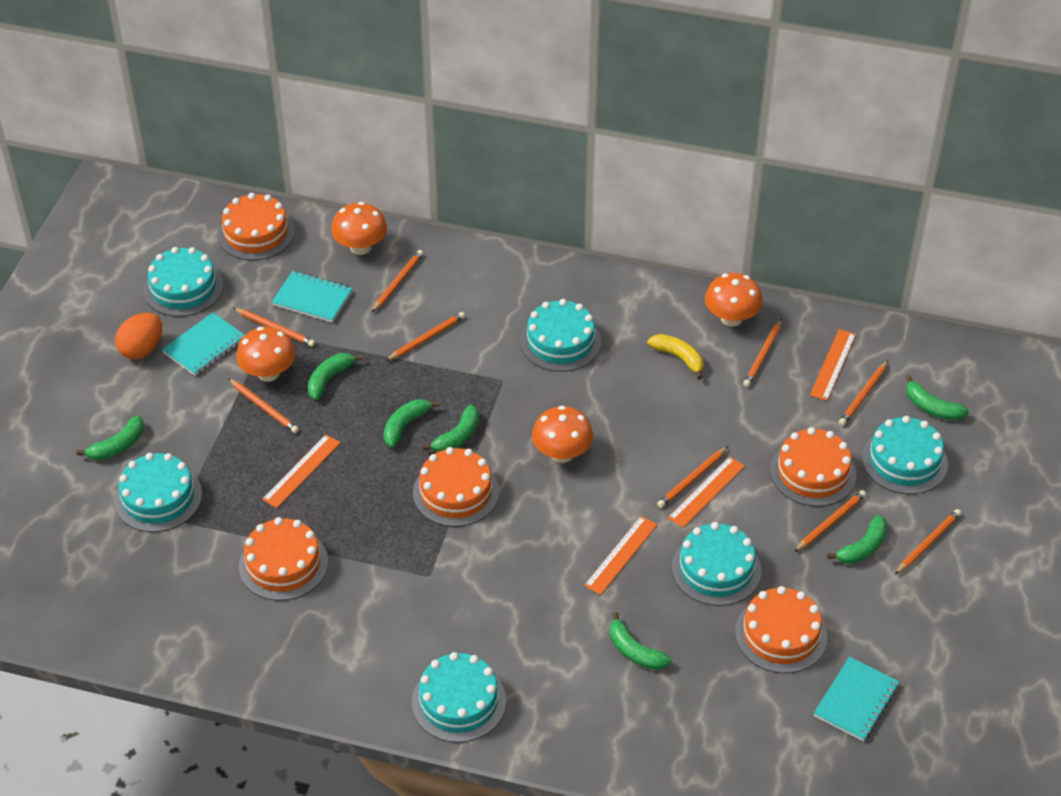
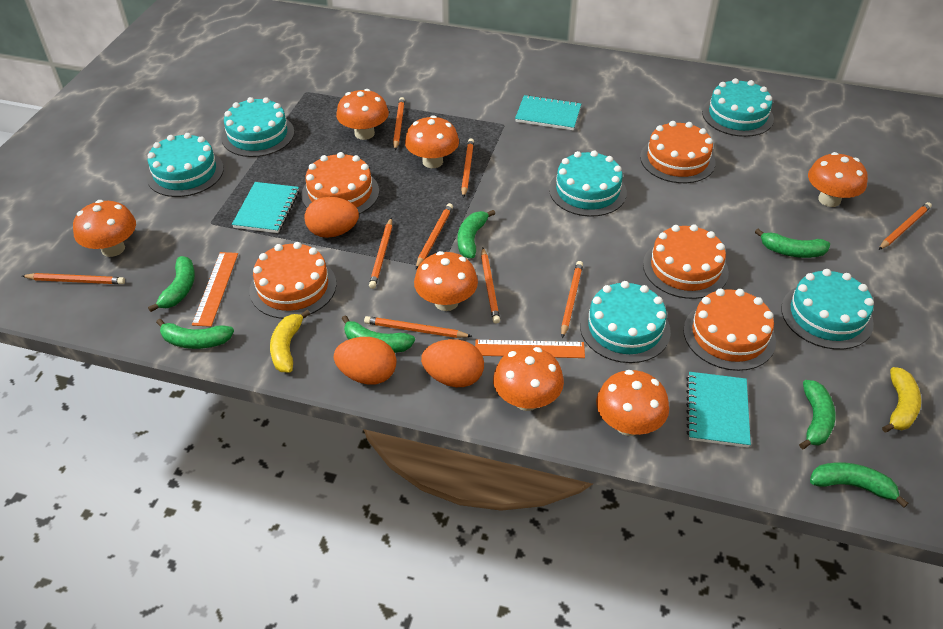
orange egg: [115,313,162,359] = 1 -> [304,197,359,238] [334,337,397,385] [421,339,484,387] = 3
orange mushroom: [236,327,296,382] [331,202,387,255] [532,406,593,463] [705,273,763,327] = 4 -> [73,200,136,257] [336,89,389,140] [405,115,459,168] [414,251,478,311] [493,347,564,411] [596,370,669,436] [808,152,868,207] = 7
orange ruler: [262,435,341,508] [584,516,657,595] [668,457,745,528] [810,329,856,401] = 4 -> [192,252,238,327] [475,340,585,358] = 2
yellow banana: [647,334,704,380] = 1 -> [270,310,310,372] [882,367,921,433] = 2

